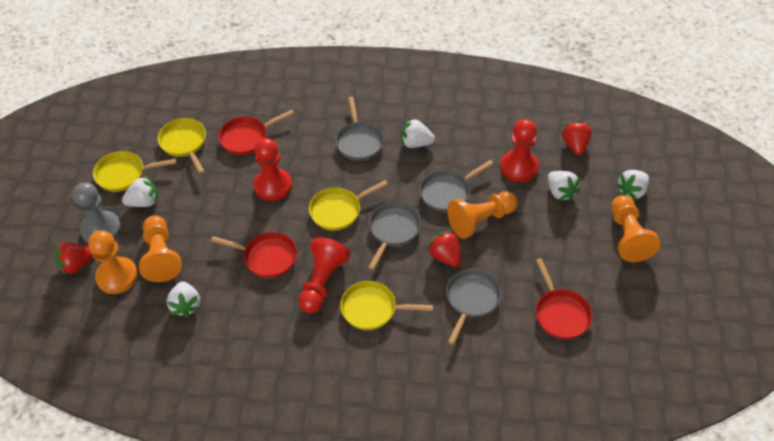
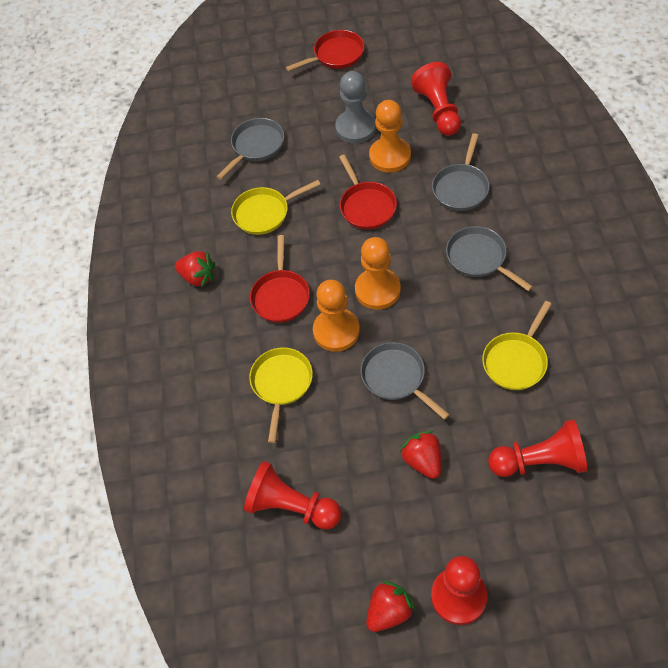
orange pawn: [88,230,138,294] [139,215,182,282] [447,191,518,239] [611,195,660,262] = 4 -> [313,280,360,352] [355,237,401,310] [369,100,411,173] = 3
red pawn: [254,138,292,201] [299,237,351,313] [500,119,539,182] = 3 -> [244,461,342,530] [411,62,461,136] [431,556,487,625] [488,419,587,477] = 4
white strawberry: [122,176,158,207] [167,281,201,318] [401,118,435,148] [548,171,580,201] [616,170,649,201] = 5 -> none = 0
yellow pan: [93,151,176,192] [158,118,206,174] [309,180,388,231] [340,281,433,330] = 4 -> [231,180,320,235] [249,347,313,443] [482,301,552,390] = 3

